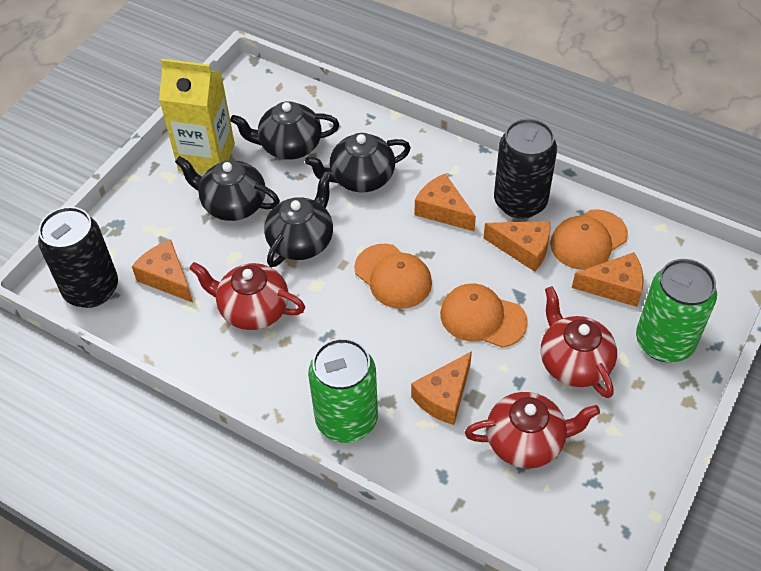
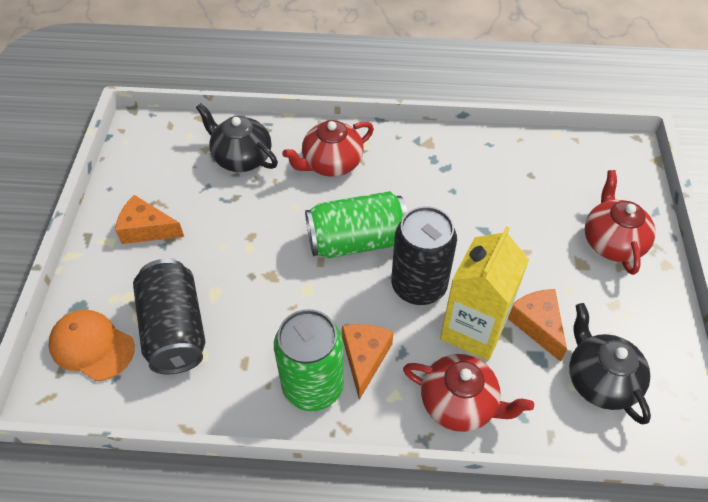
black teapot: [175,156,280,221] [230,101,339,160] [264,171,333,267] [305,133,411,192] = 4 -> [196,103,278,172] [569,303,651,425] = 2
orange cap: [354,243,432,309] [440,284,528,348] [550,209,628,270] = 3 -> [48,310,135,381] = 1
orange cheese: [132,240,193,303] [411,351,472,425] [415,174,476,231] [484,221,551,272] [572,252,644,307] = 5 -> [115,195,184,244] [342,324,393,400] [508,289,567,362] = 3

